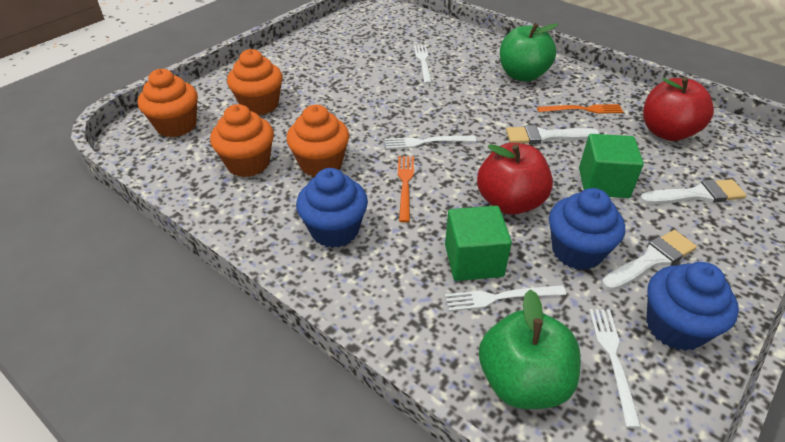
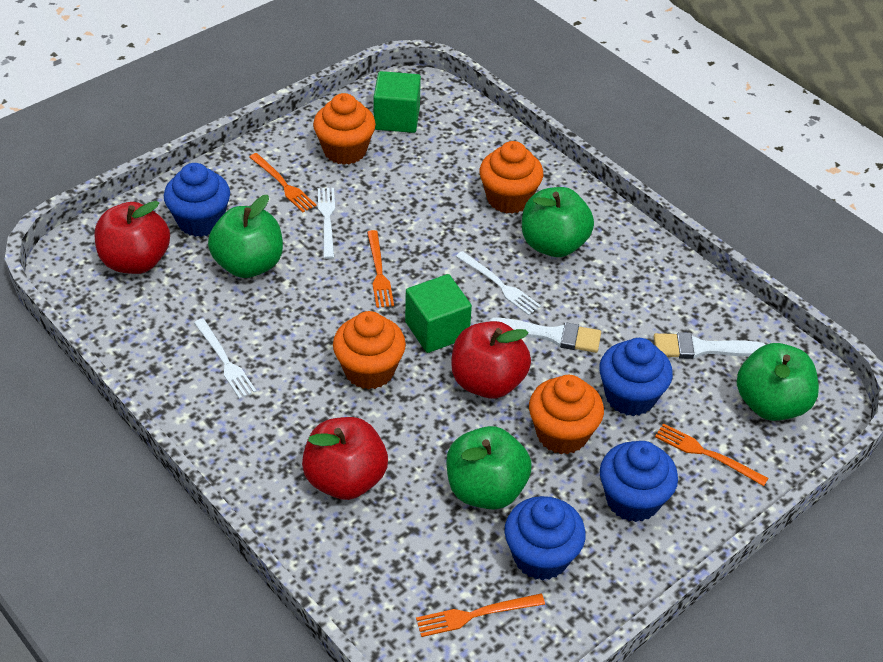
blue cupcake: [296,168,368,248] [549,188,625,270] [646,262,739,351] = 3 -> [164,163,230,237] [504,496,586,580] [599,338,673,416] [600,441,678,522] = 4
green apple: [479,289,581,409] [500,23,558,81] = 2 -> [208,195,283,278] [447,426,532,510] [522,187,594,257] [737,343,819,421] = 4
orange fork: [398,156,414,223] [537,104,623,114] = 2 -> [249,153,316,212] [367,230,394,308] [416,593,545,637] [655,423,768,486] = 4
red apple: [477,143,553,215] [643,77,714,141] = 2 -> [95,201,170,274] [302,417,388,500] [451,321,531,398] = 3
white brush: [506,125,600,144] [602,230,697,291] [640,179,746,204] = 3 -> [489,318,601,353] [654,332,765,359] = 2
white fork: [385,136,476,149] [414,45,432,84] [445,285,566,311] [589,309,641,428] = 4 -> [194,318,256,399] [318,188,335,259] [456,251,541,315] = 3

